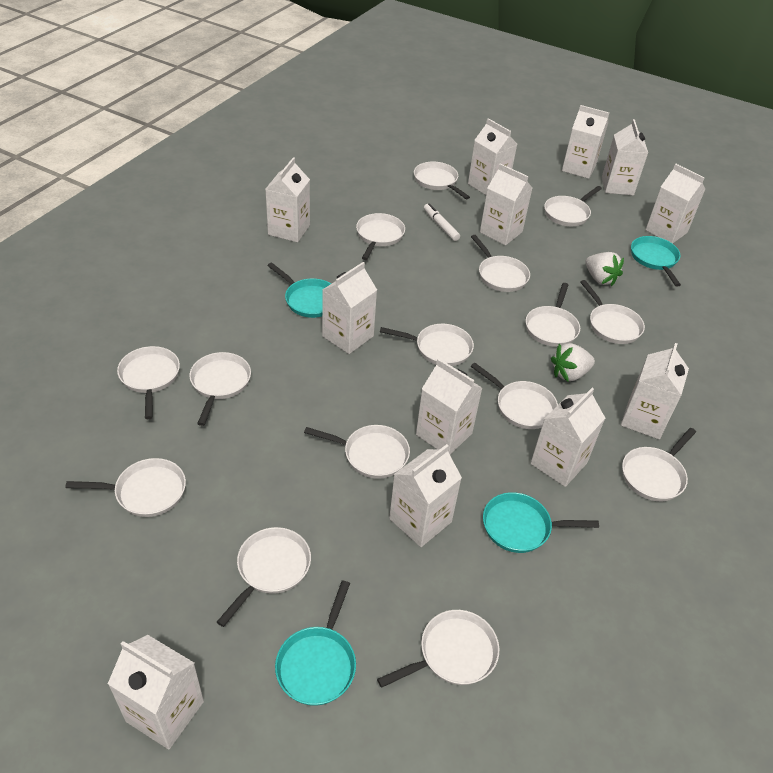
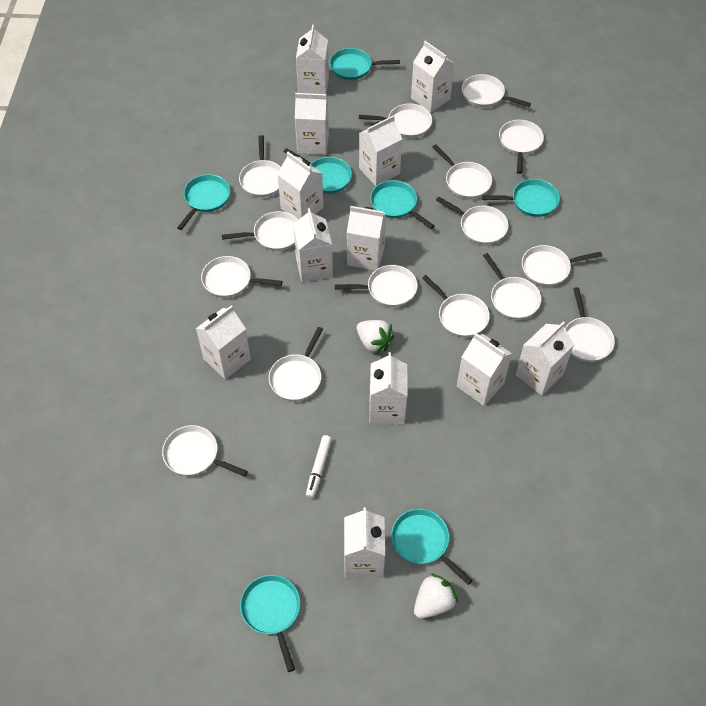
turquoise pan: [267,262,331,318] [275,580,356,706] [483,492,599,553] [631,236,681,287] = 4 -> [177,174,230,230] [240,575,300,672] [284,148,352,194] [330,48,400,80] [370,180,435,229] [391,509,473,585] [482,179,560,217] = 7

